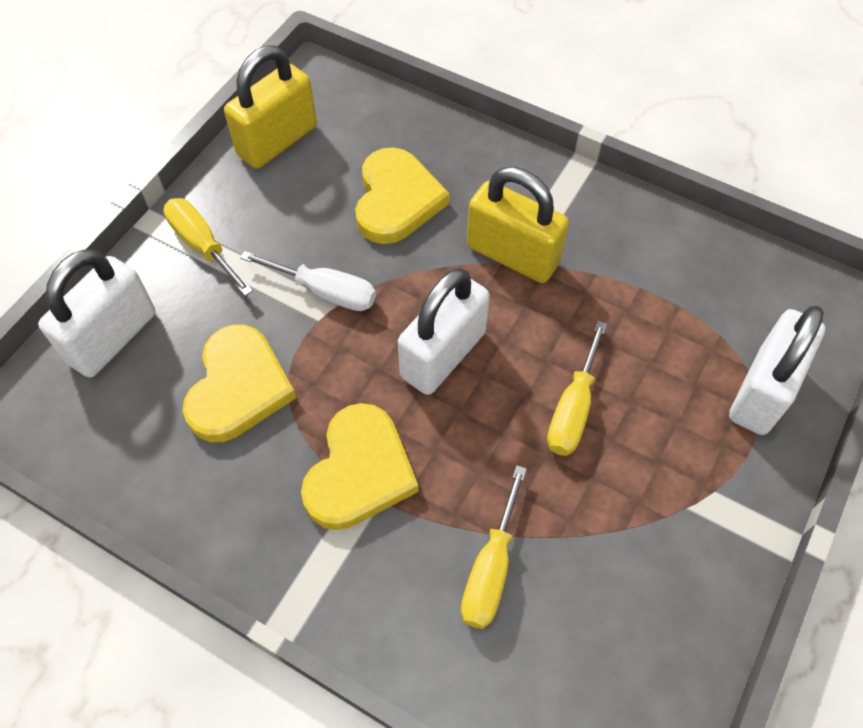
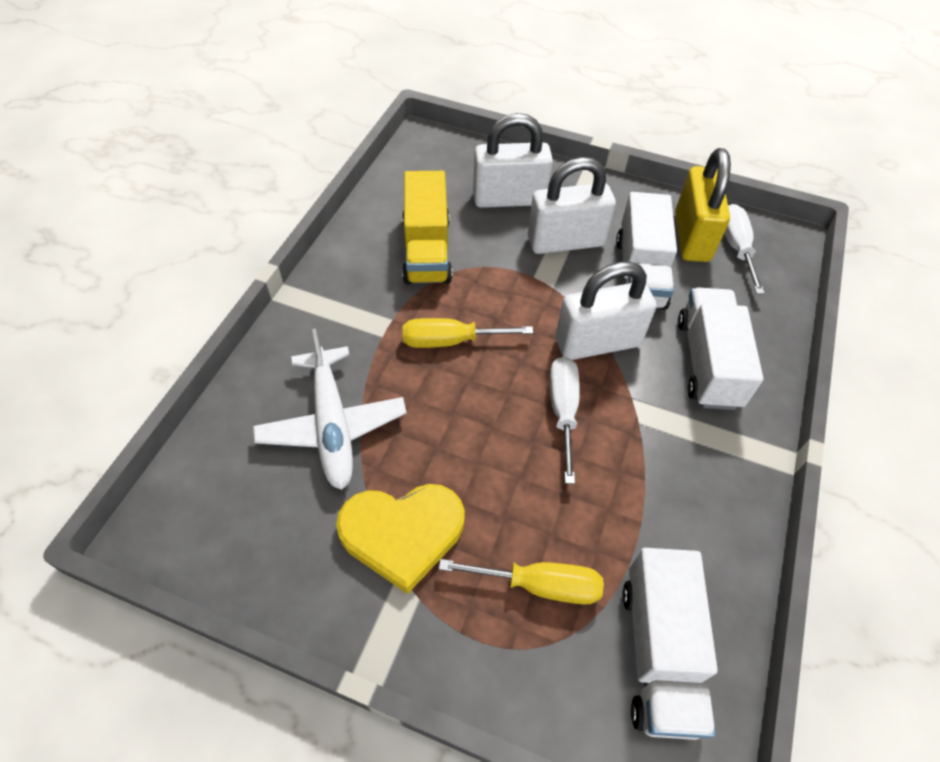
white plane: none = 0 -> [253,328,407,490] = 1
white screwdriver: [240,251,376,311] = 1 -> [550,357,580,484] [724,204,765,294] = 2
white truck: none = 0 -> [616,192,677,310] [622,548,718,740] [678,288,764,410] = 3
yellow heart: [183,324,296,442] [301,403,419,530] [355,147,450,244] = 3 -> [336,484,465,594] = 1
yellow padlock: [224,45,317,169] [467,167,569,283] = 2 -> [675,148,731,262] = 1
yellow screwdriver: [163,198,253,296] [461,465,527,629] [547,321,607,456] = 3 -> [403,318,533,348] [439,559,604,605] = 2
yellow truck: none = 0 -> [402,171,452,284] = 1

